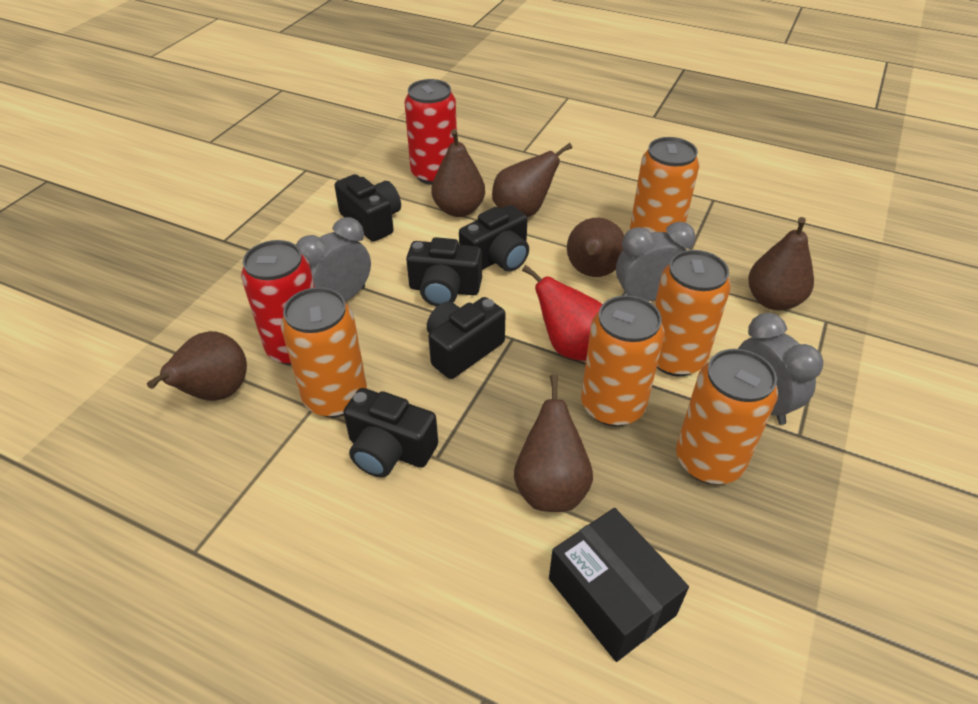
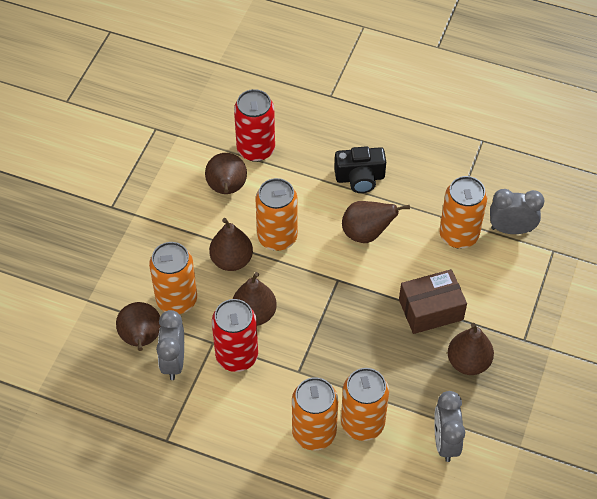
black box: [549,508,689,662] = 1 -> none = 0
black camera: [335,174,401,242] [343,388,438,477] [406,237,482,306] [427,297,506,379] [459,205,529,272] = 5 -> [334,146,386,193] = 1
brown box: none = 0 -> [399,269,467,334] = 1
red pear: [522,265,603,361] = 1 -> none = 0

